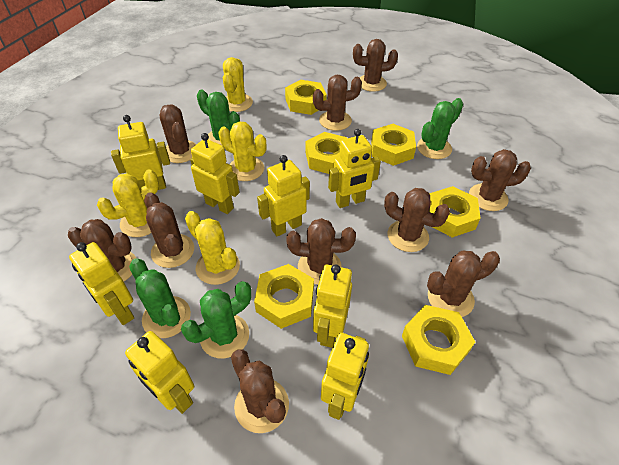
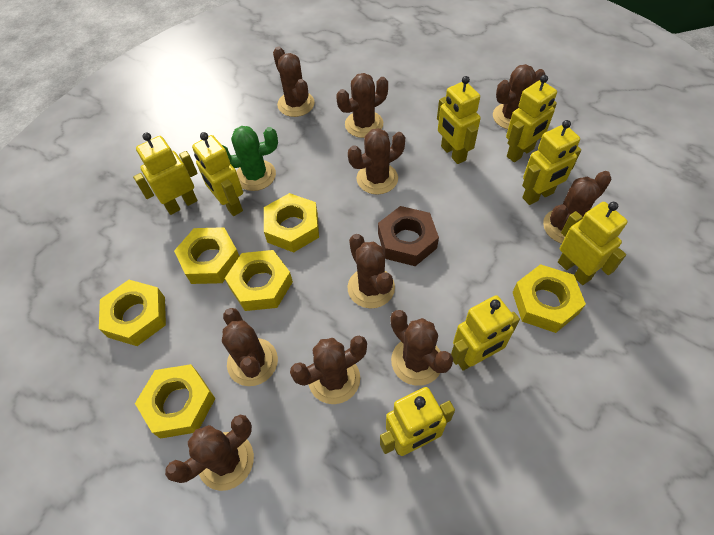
brown nut: none = 0 -> [378,206,439,266] = 1
green cactus: [129,258,191,338] [181,281,251,358] [197,89,240,145] [417,98,463,159] = 4 -> [222,126,278,191] = 1
yellow cactus: [97,169,159,237] [185,211,240,285] [219,121,266,181] [223,57,253,112] = 4 -> none = 0

